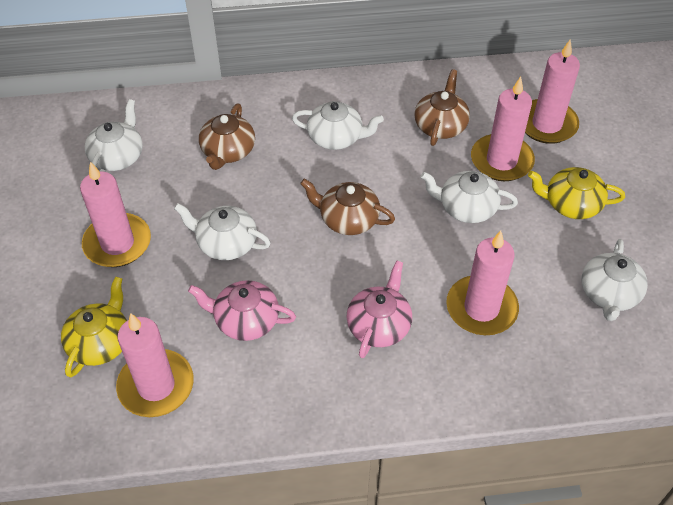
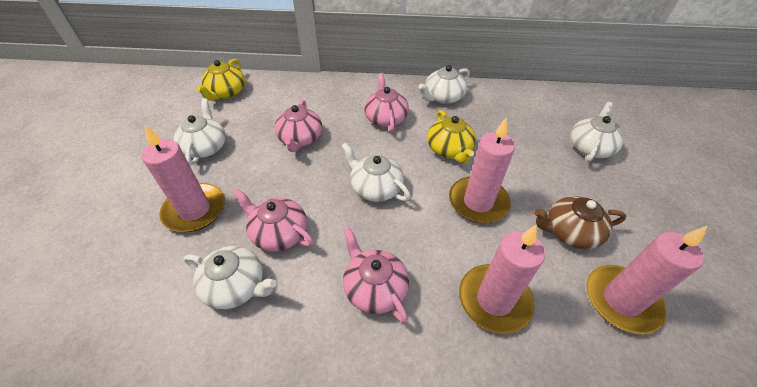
brown teapot: [199,104,255,170] [300,179,395,235] [414,69,470,146] = 3 -> [534,196,626,249] = 1
pink candle: [80,162,151,267] [116,313,194,417] [446,231,519,335] [471,76,535,181] [525,39,580,144] = 5 -> [141,125,225,232] [449,118,515,223] [459,225,545,334] [586,226,707,334] = 4
pink teapot: [188,280,296,341] [347,260,412,358] = 2 -> [233,188,314,251] [274,100,322,152] [343,227,409,323] [364,73,409,132] = 4

